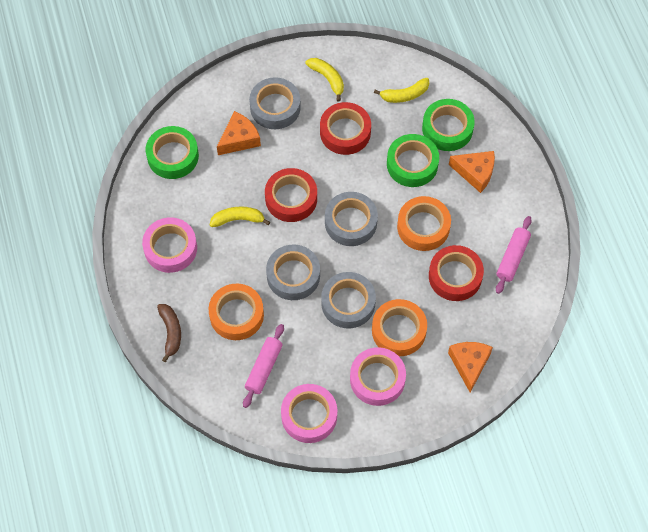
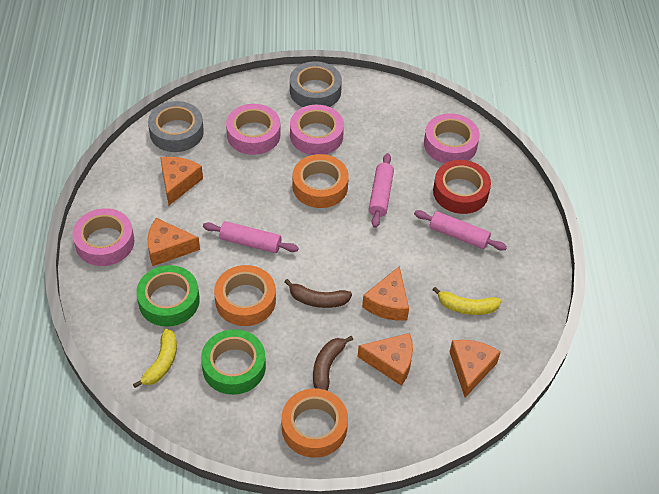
brown banana: [157,304,181,362] = 1 -> [284,279,352,308] [313,336,353,391] = 2
green tape: [146,126,199,179] [387,134,439,187] [422,99,475,151] = 3 -> [136,265,200,327] [201,329,266,395] = 2
grey tape: [249,77,301,129] [266,244,320,300] [321,272,376,328] [325,192,378,246] = 4 -> [148,101,204,152] [290,61,342,107] = 2
orange cheese: [217,111,261,155] [448,342,493,393] [449,151,495,193] = 3 -> [147,218,200,266] [160,157,203,206] [358,333,413,386] [362,266,409,321] [450,340,501,398] = 5
pink rolling pin: [243,324,284,408] [496,216,532,294] = 2 -> [203,221,299,253] [369,153,394,228] [414,210,507,251] = 3
pink tape: [142,217,197,273] [281,384,337,443] [350,347,406,406] = 3 -> [72,208,134,266] [226,104,281,155] [290,105,344,155] [424,113,480,164] = 4
red tape: [265,168,317,222] [320,102,371,155] [429,245,484,301] = 3 -> [433,160,491,214] = 1
yellow banana: [210,206,270,227] [305,58,344,101] [374,78,429,103] = 3 -> [133,329,177,388] [432,287,501,315] = 2

